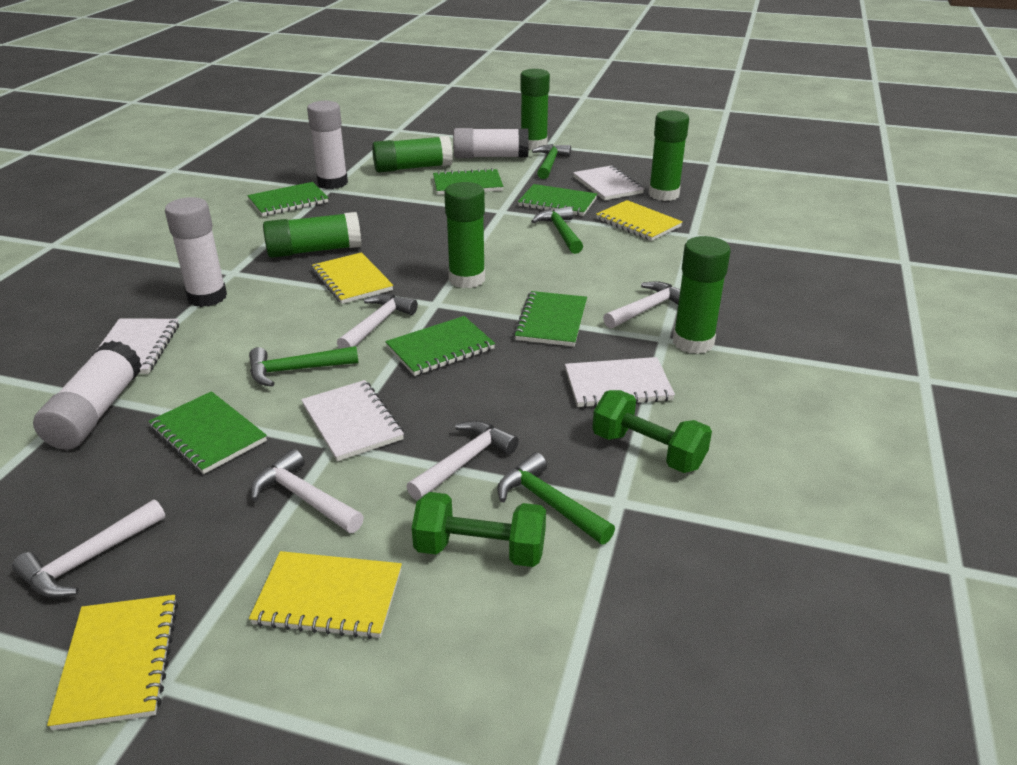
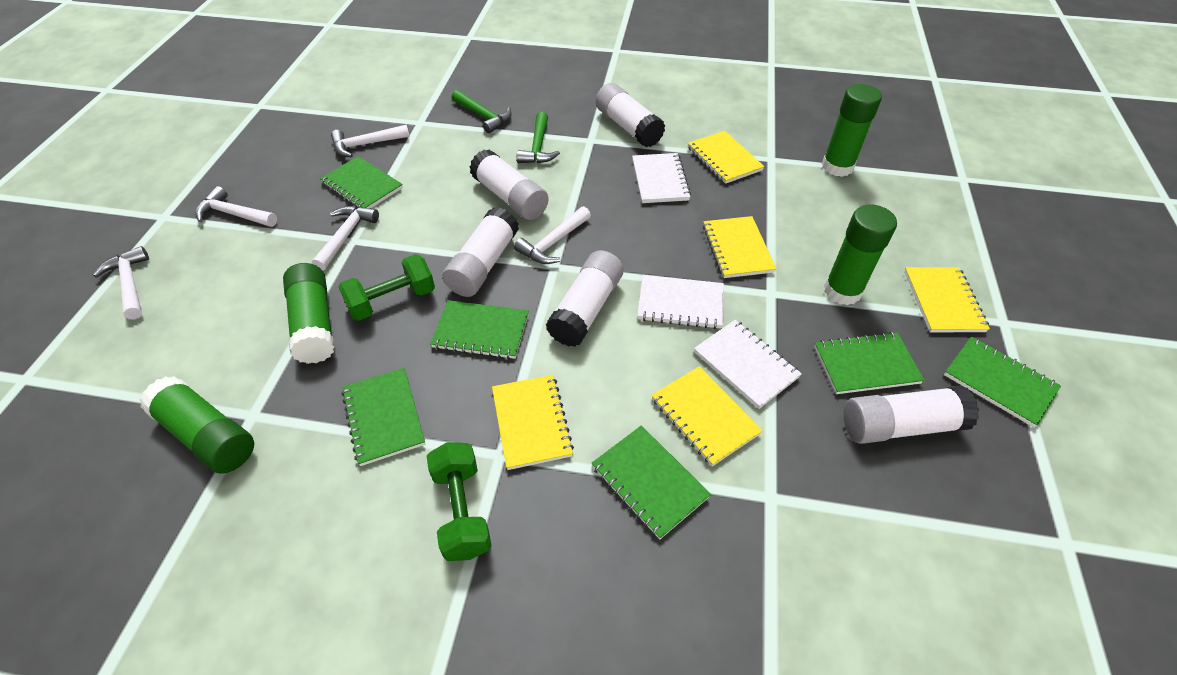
green glue stick: [263,212,362,258] [372,136,453,173] [444,182,485,288] [520,69,550,150] [648,110,689,201] [673,236,730,354] = 6 -> [140,376,254,474] [283,263,334,364] [822,84,882,177] [824,205,897,305] = 4
green hammer: [249,346,359,387] [497,452,615,544] [531,206,583,254] [532,144,571,179] = 4 -> [452,90,512,133] [517,112,560,163] = 2
white glue stick: [33,340,142,450] [165,197,227,307] [307,101,348,189] [453,128,529,158] = 4 -> [442,207,519,297] [469,149,548,220] [546,250,623,347] [596,83,665,147] [843,385,979,444] = 5
white notebook: [98,318,179,374] [301,380,404,461] [565,357,675,408] [573,166,644,200] = 4 -> [632,153,691,203] [637,275,724,329] [694,320,802,409] = 3
yellow notebook: [47,595,178,730] [249,551,402,639] [312,252,393,304] [596,200,683,241] = 4 -> [492,375,574,470] [652,366,762,466] [688,131,765,184] [703,216,776,278] [904,267,990,332] = 5

